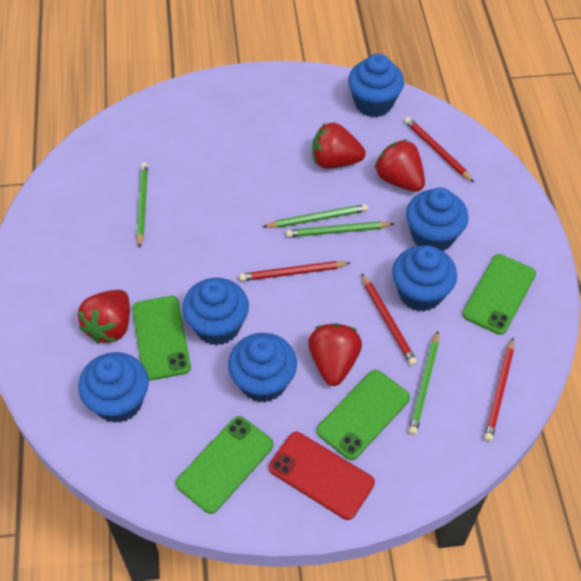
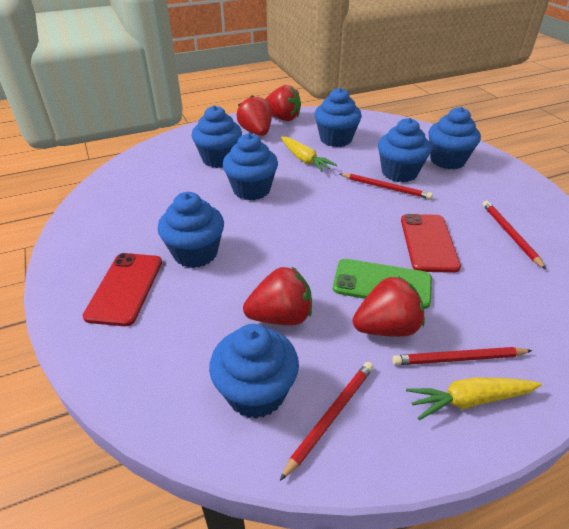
blue cupcake: [78,352,149,423] [182,278,249,345] [228,333,297,402] [348,54,404,117] [392,245,457,312] [406,188,469,251] = 6 -> [158,192,224,268] [191,105,242,168] [209,324,299,419] [223,133,278,200] [314,88,362,147] [378,118,431,182] [428,107,481,169] = 7
green pencil: [137,162,148,248] [263,204,368,228] [286,221,394,237] [409,331,439,435] = 4 -> none = 0
green phone: [132,296,191,381] [176,416,274,514] [317,370,410,460] [462,254,536,335] = 4 -> [333,259,432,309] = 1
red phone: [269,432,375,520] = 1 -> [83,253,162,326] [401,214,461,273] = 2
yellow carrot: none = 0 -> [281,137,337,172] [406,377,542,420] = 2

